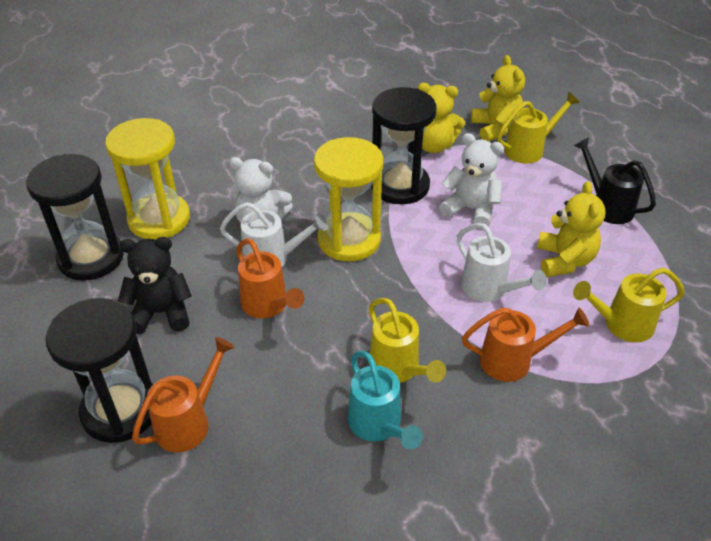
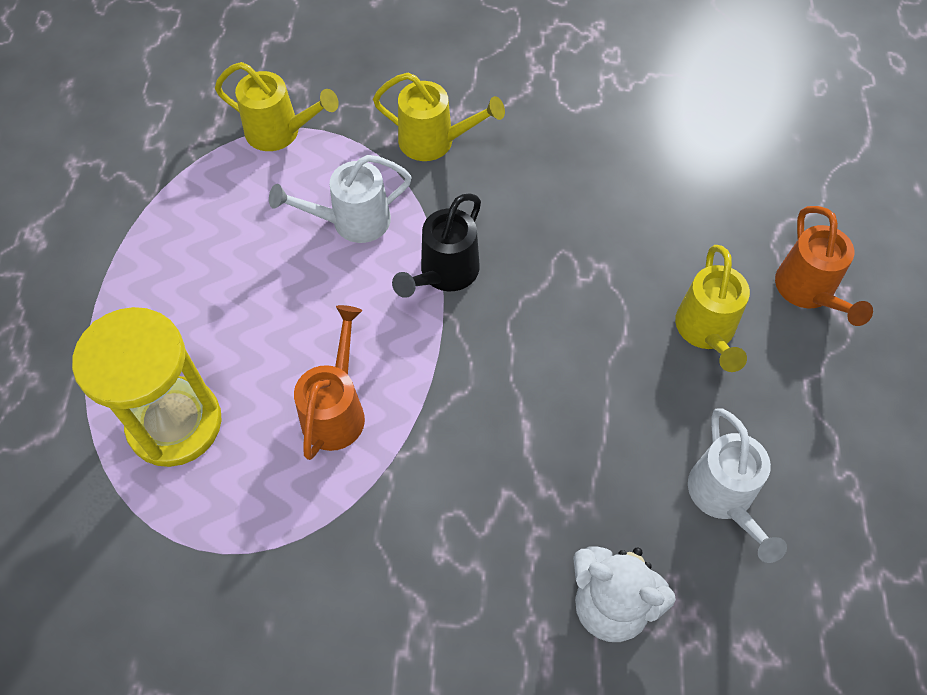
black hourglass: [26,154,124,281] [45,298,153,443] [371,87,437,205] = 3 -> none = 0
black teddy bear: [118,237,192,334] = 1 -> none = 0
orange watering can: [132,337,235,452] [236,238,304,318] [462,308,590,382] = 3 -> [294,305,365,460] [775,206,873,326] = 2
turquoise watering can: [348,351,423,449] = 1 -> none = 0
white teddy bear: [229,157,293,223] [439,133,504,226] = 2 -> [573,546,676,642] = 1
yellow hourglass: [105,118,190,240] [314,137,383,262] = 2 -> [72,307,222,467] = 1
yellow teddy bear: [418,83,465,153] [471,55,525,141] [537,181,606,277] = 3 -> none = 0

